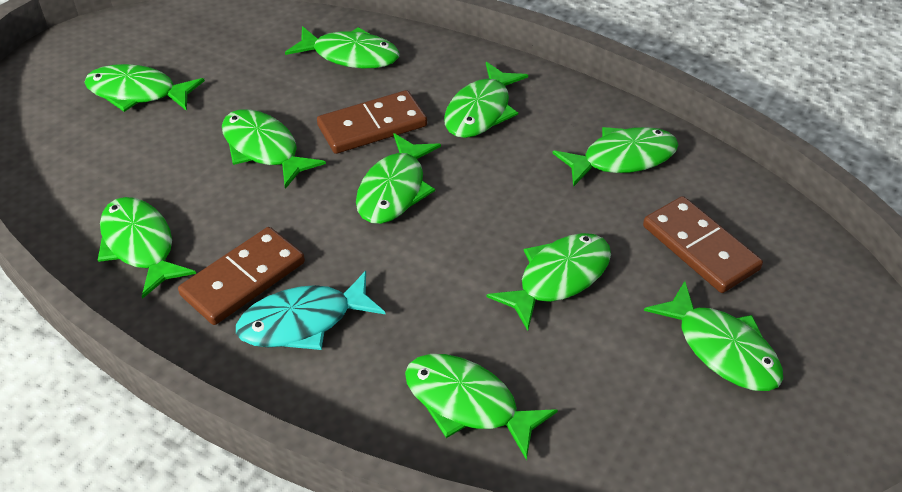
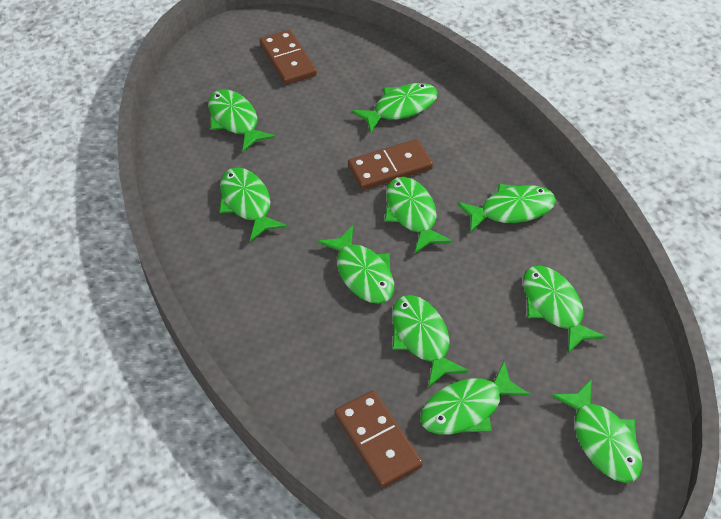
turquoise fish: [236,271,385,350] = 1 -> none = 0

